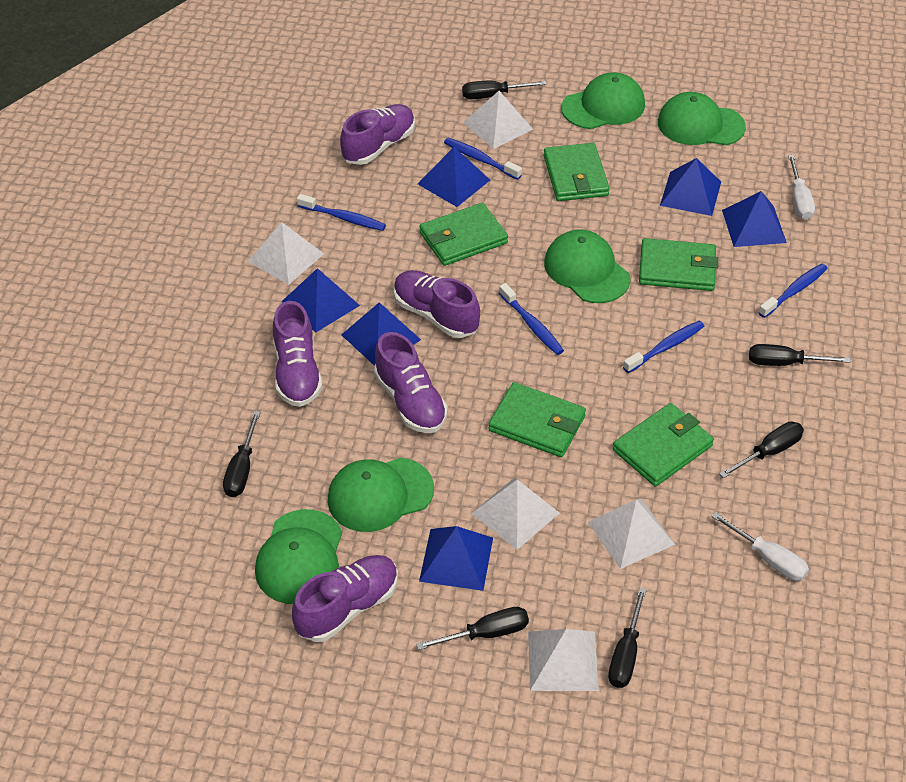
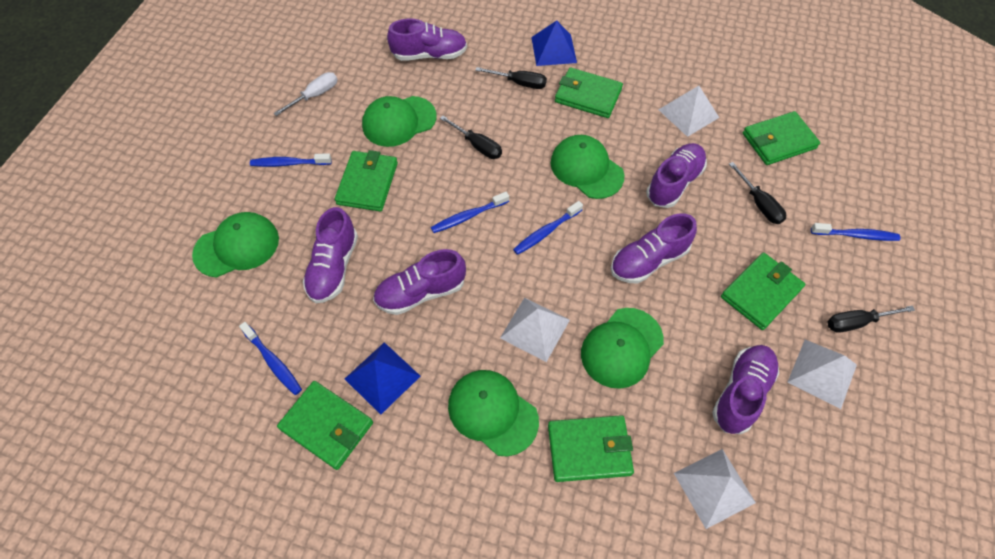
black screwdriver: [223,411,261,497] [416,607,529,650] [462,81,547,99] [608,588,647,688] [719,422,804,478] [749,344,851,366] = 6 -> [440,116,502,159] [475,67,547,89] [729,162,786,224] [828,305,915,333] = 4
blue pyramid: [281,268,360,333] [342,302,421,366] [418,147,490,207] [419,526,493,591] [660,158,721,216] [722,191,787,247] = 6 -> [345,342,421,415] [531,20,577,66] = 2
green wallet: [419,203,508,266] [488,382,586,457] [544,143,610,201] [613,403,714,486] [639,238,718,291] = 5 -> [277,381,373,470] [335,150,398,211] [548,415,634,482] [555,68,623,118] [721,253,806,330] [743,111,820,165] = 6
purple shoe: [273,301,322,407] [292,555,398,642] [340,104,415,165] [374,332,448,433] [394,270,480,338] = 5 -> [303,207,358,303] [373,249,466,315] [387,19,467,61] [611,213,697,284] [646,143,707,208] [712,345,779,434] = 6
white pyramid: [247,222,324,285] [463,91,533,149] [471,478,560,550] [528,629,599,691] [588,499,675,569] = 5 -> [500,297,570,362] [658,86,719,137] [674,449,756,529] [788,340,857,409] = 4
white screwdriver: [711,512,809,581] [788,155,815,220] = 2 -> [274,72,337,116] = 1

